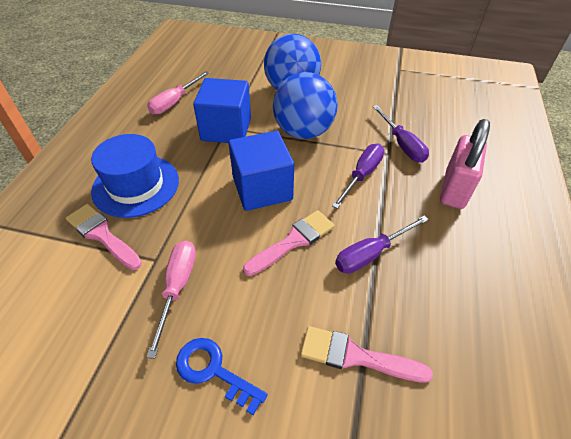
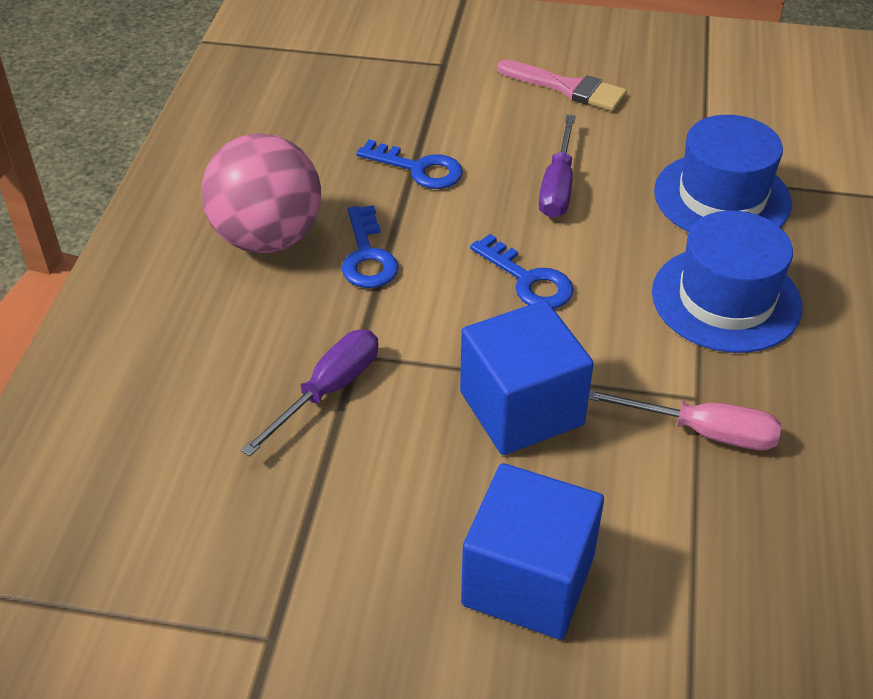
blue ball: [264,34,321,90] [273,72,338,139] = 2 -> none = 0
blue hat: [91,134,179,218] = 1 -> [652,211,802,353] [654,115,792,232] = 2
blue key: [176,338,268,415] = 1 -> [342,205,399,288] [356,139,463,189] [470,234,574,309] = 3
pink ball: none = 0 -> [201,133,321,253] = 1
pink brush: [66,204,142,270] [243,210,335,276] [301,326,433,383] = 3 -> [497,60,627,111] = 1
pink padlock: [440,119,490,209] = 1 -> none = 0
pink screwdriver: [146,240,196,359] [147,71,209,115] = 2 -> [589,390,781,451] = 1
purple screwdriver: [332,144,385,209] [335,215,429,274] [372,105,429,163] = 3 -> [241,330,378,457] [539,115,576,218] = 2

